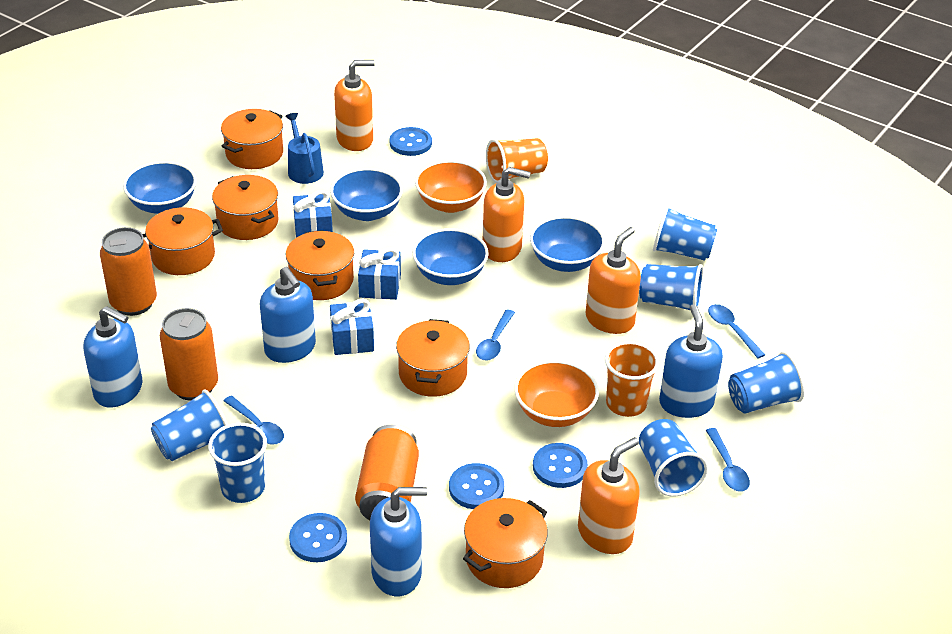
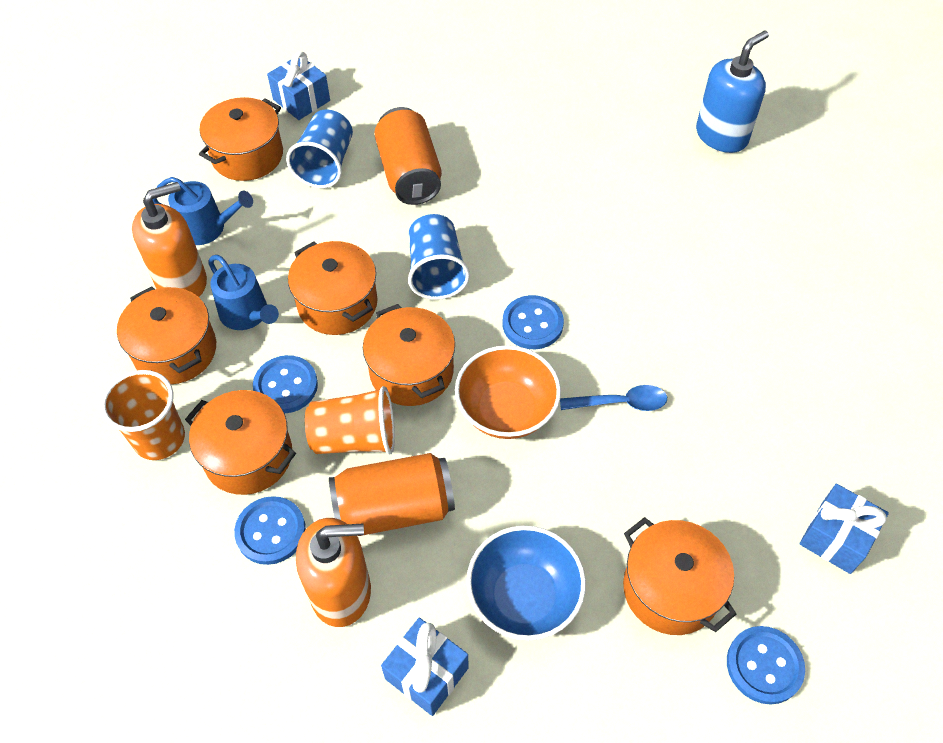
blue bowl: [123,161,197,214] [330,168,403,221] [412,228,489,285] [530,216,605,272] = 4 -> [467,525,586,640] = 1
blue cup: [151,390,228,461] [208,423,267,503] [639,264,703,310] [639,419,708,496] [653,206,718,261] [728,351,805,414] = 6 -> [286,109,353,188] [408,214,470,300] = 2
blue soap dispenser: [83,306,143,408] [260,267,316,363] [370,487,427,596] [659,304,723,418] = 4 -> [696,30,769,153] = 1
blue spoon: [224,395,284,445] [476,309,515,361] [706,428,750,492] [708,304,765,358] = 4 -> [560,385,667,411] = 1
blue watering can: [285,113,324,184] = 1 -> [153,177,253,245] [208,255,279,330] = 2
orange bowl: [415,160,487,213] [514,360,599,427] = 2 -> [455,345,561,439] = 1
orange can: [100,227,157,316] [160,308,218,401] [355,425,419,520] = 3 -> [329,453,455,536] [374,107,442,205] = 2
orange soap dispenser: [334,60,375,151] [483,167,531,262] [578,437,640,554] [585,227,641,334] = 4 -> [132,182,207,297] [296,518,371,627] = 2

